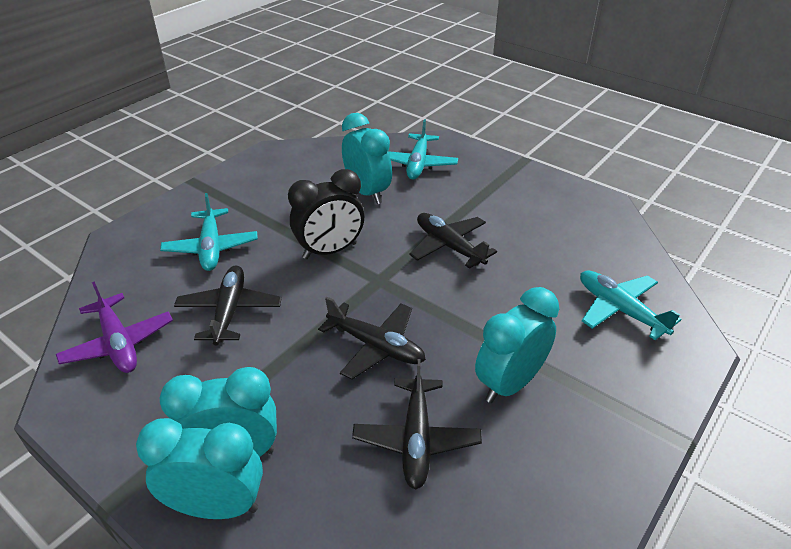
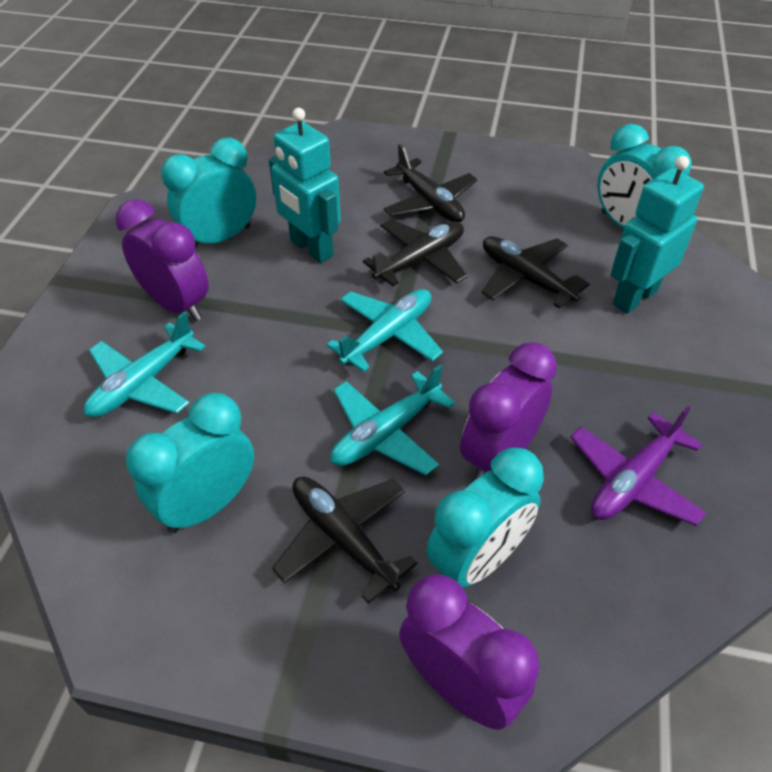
black clock: [288,169,364,259] = 1 -> none = 0
purple clock: none = 0 -> [116,199,209,321] [399,574,539,730] [460,342,557,481] = 3
turquoise robot: none = 0 -> [269,108,341,263] [611,156,704,314] = 2

